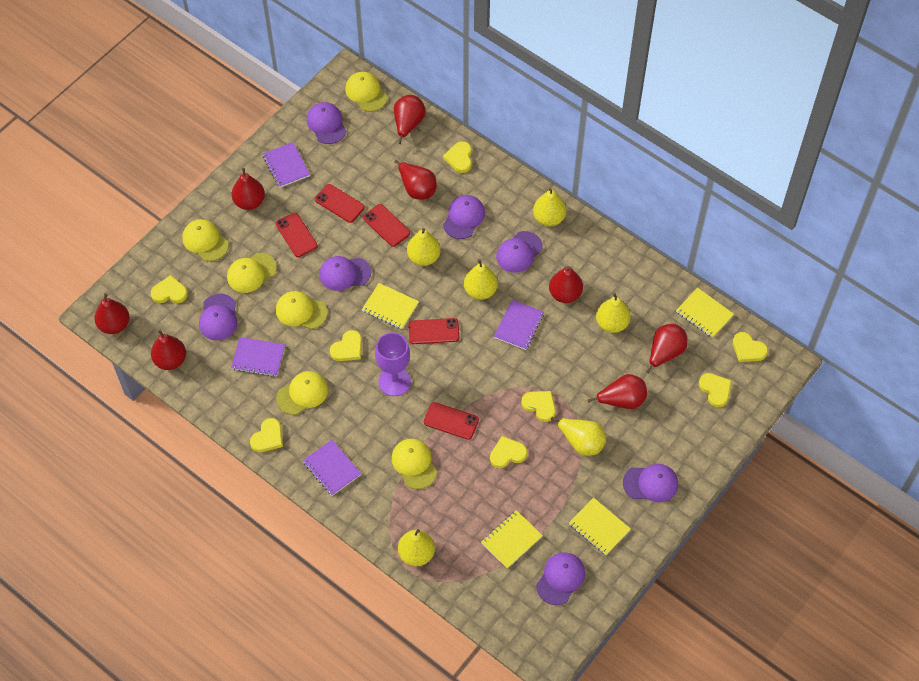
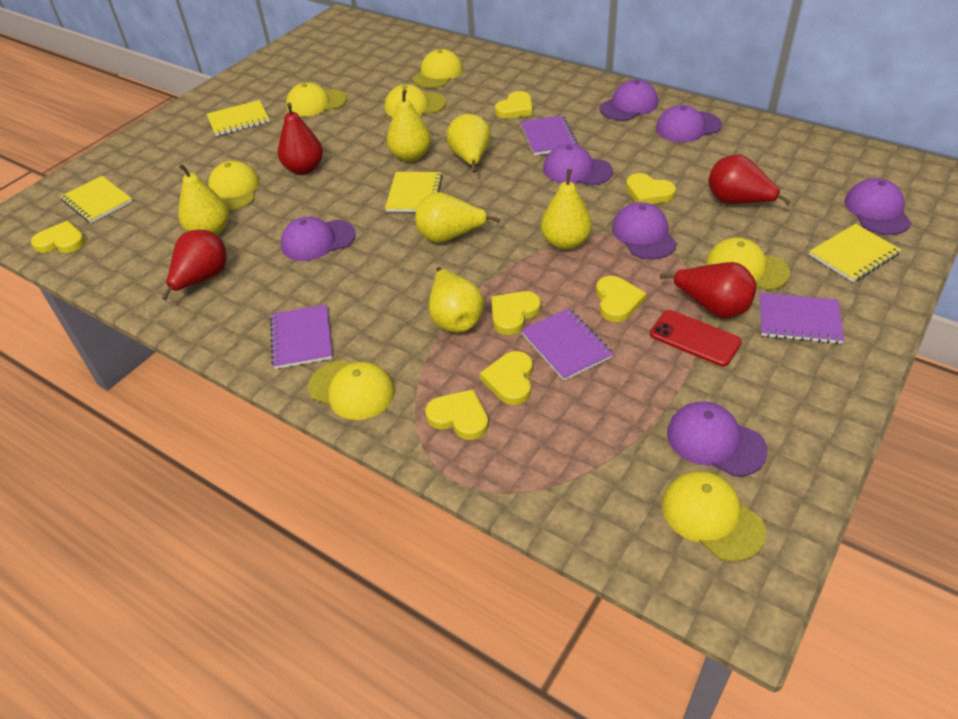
purple goblet: [375,332,411,396] = 1 -> none = 0
red pear: [94,293,129,334] [151,330,186,370] [232,168,265,210] [394,95,426,144] [395,160,437,200] [549,266,583,303] [588,374,647,409] [646,324,687,373] = 8 -> [162,230,227,300] [278,103,323,175] [660,262,757,318] [708,155,791,205] = 4
red phone: [276,213,318,257] [315,184,365,223] [363,204,410,247] [408,318,459,344] [424,402,479,440] = 5 -> [650,310,742,366] = 1
yellow cap: [182,219,229,261] [227,253,277,293] [276,291,327,329] [276,371,328,415] [345,72,387,112] [392,439,437,489] = 6 -> [208,161,260,211] [286,82,347,117] [308,360,395,420] [385,84,446,117] [413,49,463,88] [662,471,766,562] [706,238,790,290] = 7
yellow heart: [151,275,188,303] [250,418,283,452] [330,330,362,361] [443,141,472,173] [490,436,528,468] [521,391,556,422] [699,373,732,407] [733,332,768,362] = 8 -> [31,221,85,253] [425,389,489,440] [480,351,533,405] [491,291,541,335] [495,91,533,119] [596,276,646,322] [626,173,676,204] = 7

